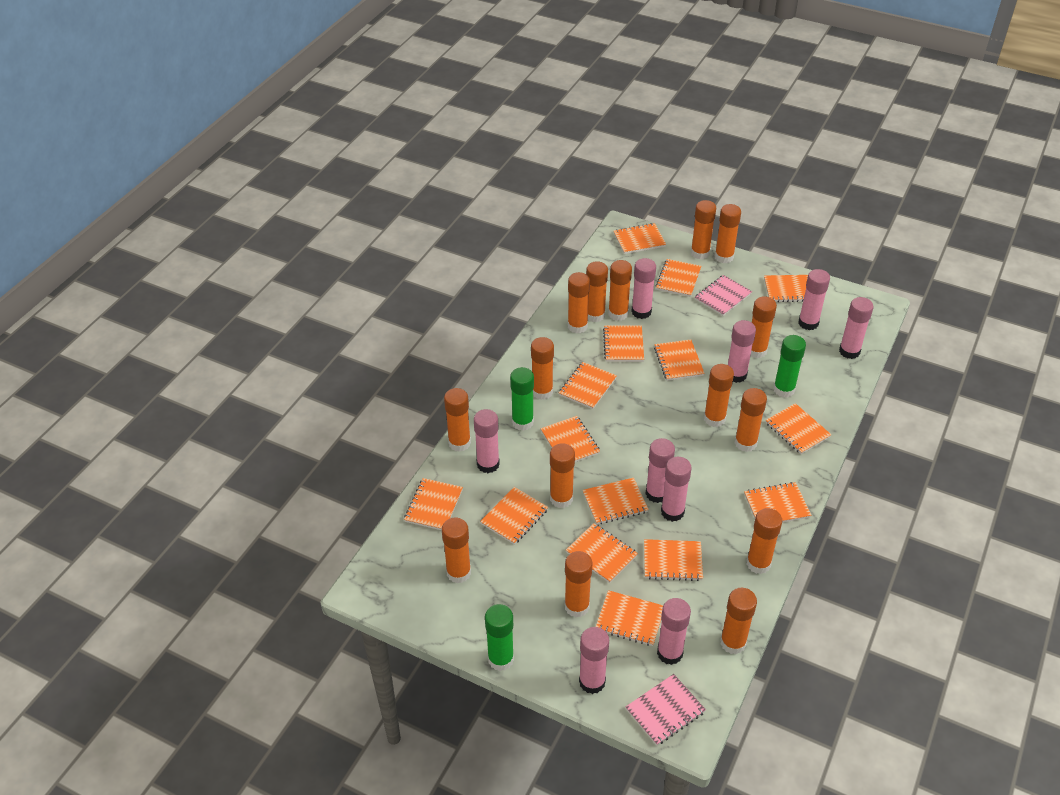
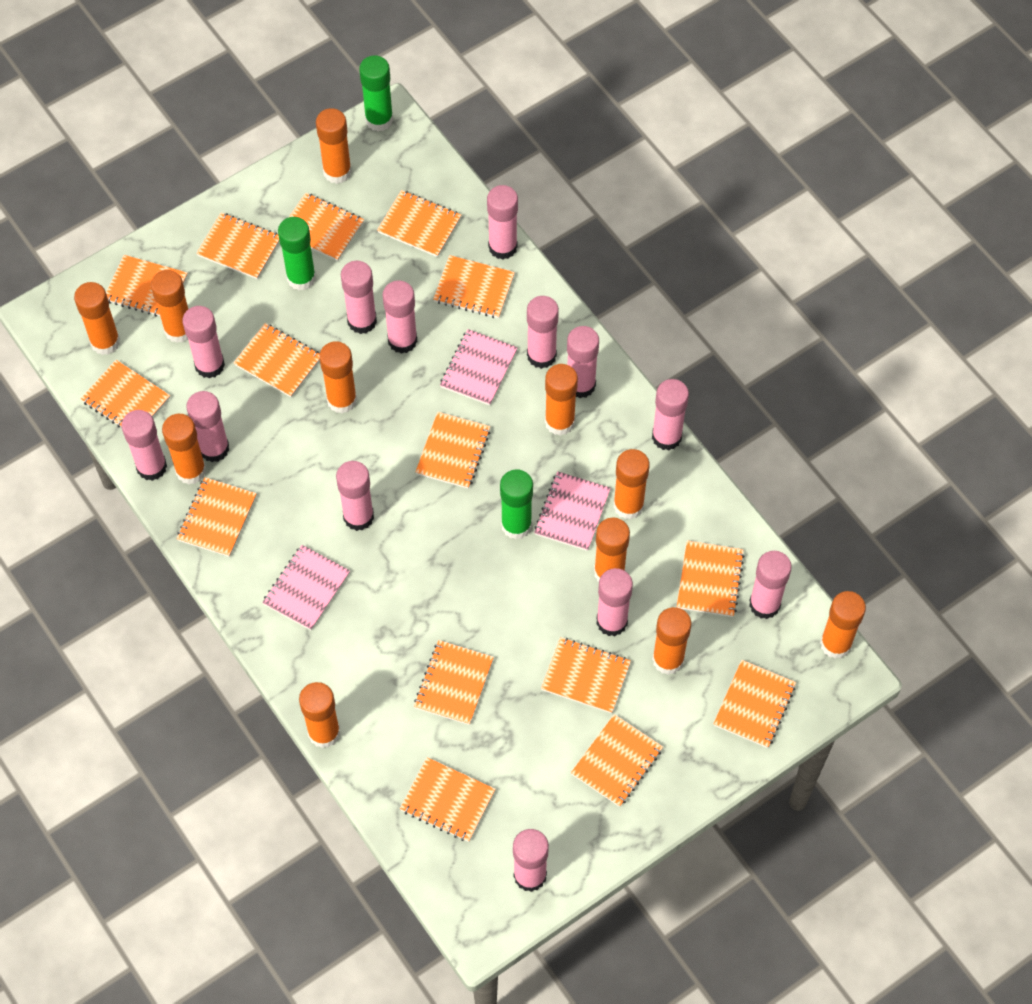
orange glue stick: [442,518,471,583] [444,388,471,452] [531,337,554,400] [550,443,575,508] [564,551,593,617] [568,272,590,333] [586,261,608,322] [608,260,632,321] [691,200,716,259] [704,364,734,427] [715,204,741,263] [720,588,757,654] [735,388,767,452] [746,508,782,574] [750,296,777,358] = 15 -> [74,282,120,355] [151,270,188,343] [162,414,206,485] [299,682,340,748] [316,108,352,184] [319,341,357,414] [545,364,578,436] [594,517,630,582] [613,449,650,519] [652,607,691,675] [820,591,866,659] = 11
pink glue stick: [474,409,500,473] [579,627,609,694] [631,258,656,319] [645,438,675,503] [657,598,691,665] [661,457,692,522] [728,320,756,383] [798,269,830,330] [839,297,874,359] = 9 -> [122,410,167,481] [182,306,225,379] [186,391,229,462] [336,461,374,531] [341,261,377,334] [383,280,417,354] [487,185,518,260] [513,829,549,892] [527,296,559,369] [567,326,599,398] [597,568,633,636] [652,379,689,451] [749,551,792,619] = 13
pink notebook: [626,674,706,746] [695,275,752,316] = 2 -> [262,545,350,630] [440,329,518,405] [534,472,611,551] = 3

